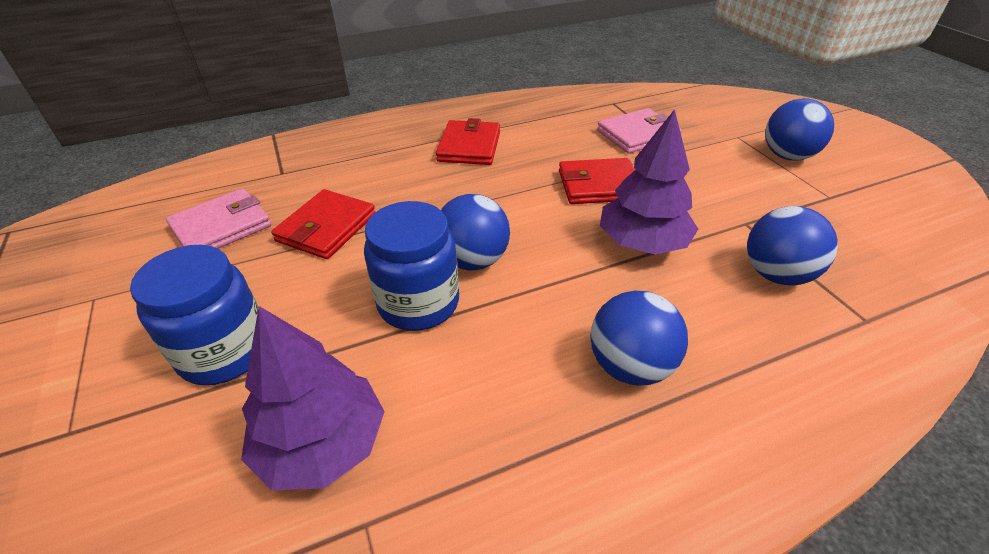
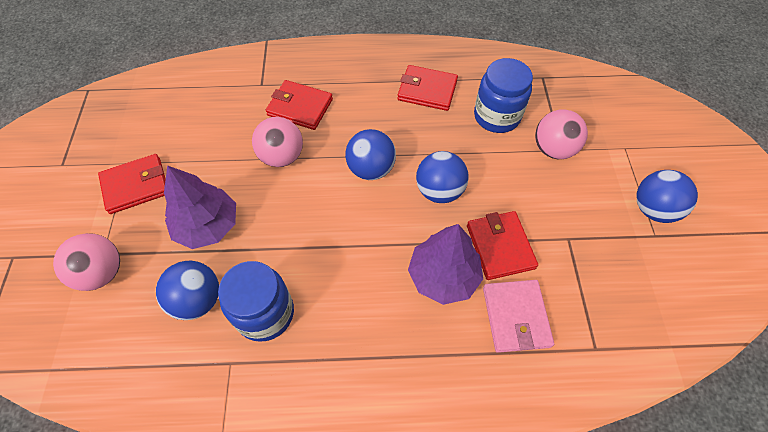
pink ball: none = 0 -> [53,233,120,291] [252,117,303,167] [535,109,588,159] = 3
pink wallet: [166,188,272,248] [597,108,682,154] = 2 -> [483,280,554,353] = 1
red wallet: [271,189,376,259] [436,118,500,165] [559,158,635,204] = 3 -> [98,154,166,214] [266,80,333,130] [397,65,458,111] [467,211,538,280] = 4

